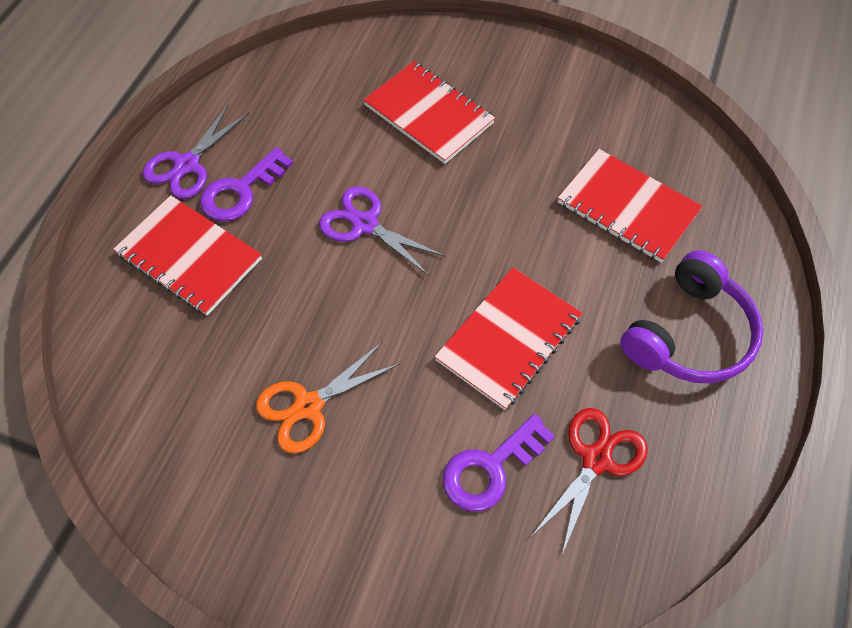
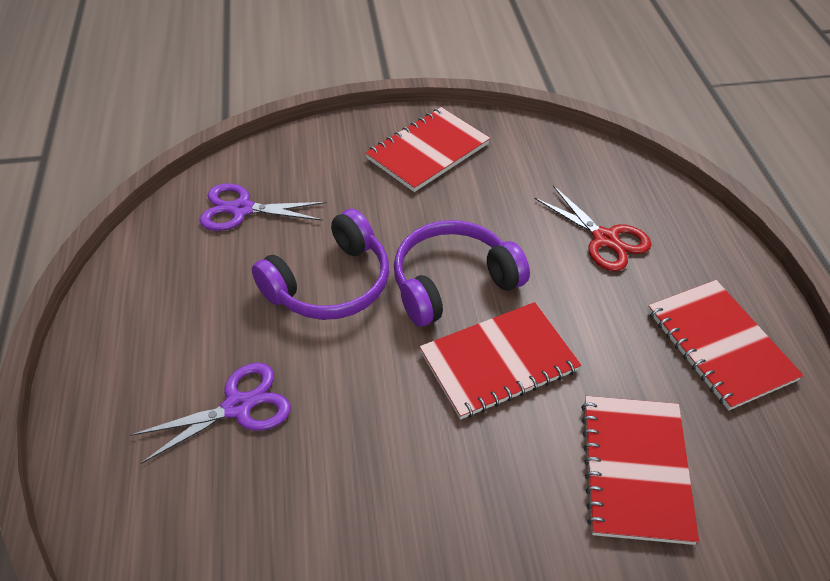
orange scissors: [256,342,400,453] = 1 -> none = 0
purple headphones: [620,250,763,383] = 1 -> [252,209,389,320] [394,220,530,327] = 2
purple key: [200,147,293,222] [442,414,555,512] = 2 -> none = 0

